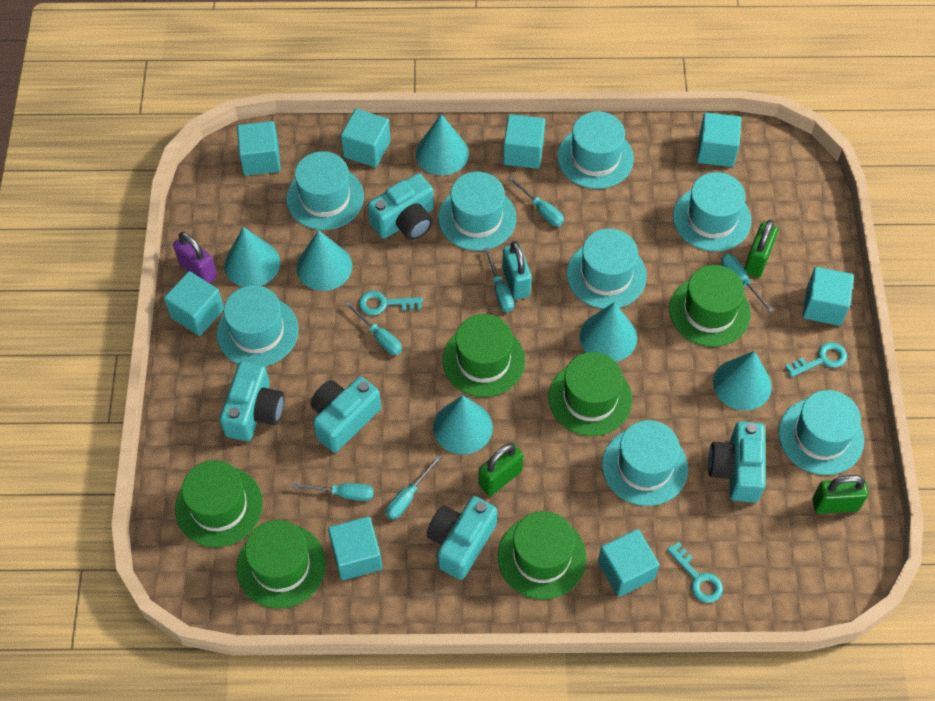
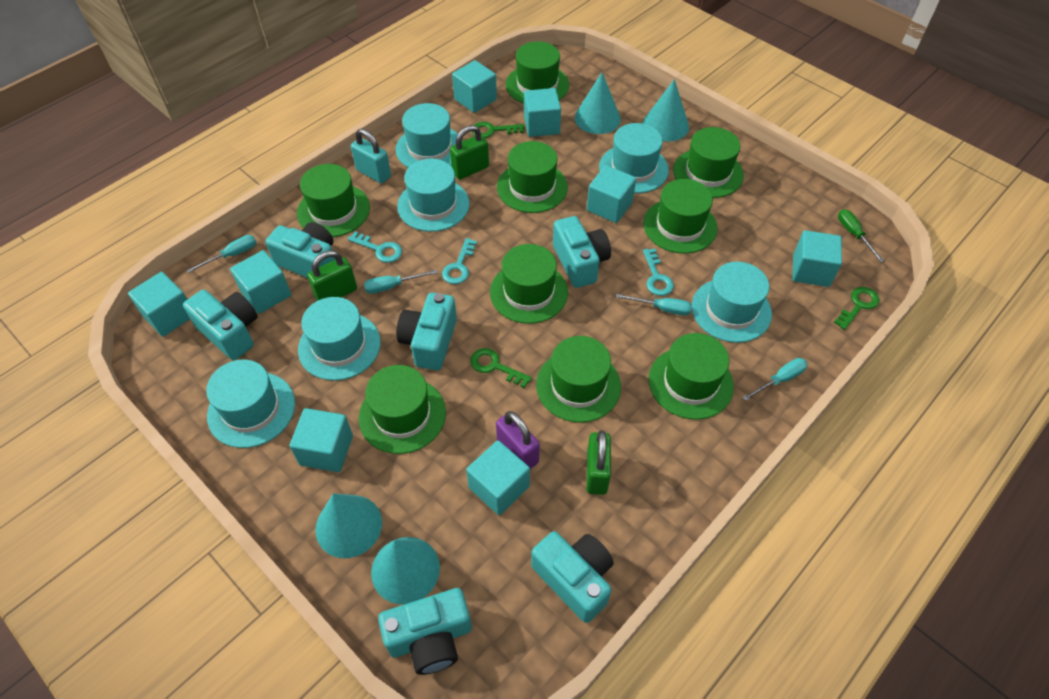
green hat: [175,460,263,547] [237,520,326,608] [442,314,525,397] [498,511,587,600] [548,352,632,436] [669,265,751,347] = 6 -> [297,164,370,237] [359,365,446,454] [490,244,568,324] [497,141,568,213] [506,42,569,104] [536,336,621,423] [643,179,717,254] [649,333,734,420] [673,127,744,198] = 9
green key: none = 0 -> [470,348,532,388] [472,122,524,138] [834,287,880,330] = 3
green screwdriver: none = 0 -> [838,209,884,263] = 1
turquoise camera: [219,361,284,441] [310,376,381,452] [368,173,434,240] [427,496,497,580] [708,421,766,503] = 5 -> [183,289,258,360] [266,222,335,278] [378,588,472,675] [396,293,457,370] [531,531,614,623] [553,216,611,288] = 6
turquoise cone: [224,227,280,287] [296,230,352,291] [415,114,469,175] [433,395,493,455] [580,302,637,362] [713,351,772,411] = 6 -> [315,493,382,558] [371,537,440,604] [575,73,621,134] [643,79,689,142] = 4
turquoise hat: [217,285,299,366] [286,151,364,230] [438,172,516,251] [557,111,634,189] [567,228,647,309] [602,420,688,506] [673,172,752,252] [778,390,864,475] = 8 -> [206,360,295,448] [298,297,381,381] [396,103,458,168] [397,159,469,232] [599,123,669,193] [692,262,772,343] = 6
turquoise screwdriver: [291,483,374,501] [345,302,402,355] [385,455,442,520] [484,247,514,312] [509,177,564,226] [721,254,773,312] = 6 -> [186,235,256,273] [364,270,438,294] [616,294,692,316] [742,358,807,401] = 4

